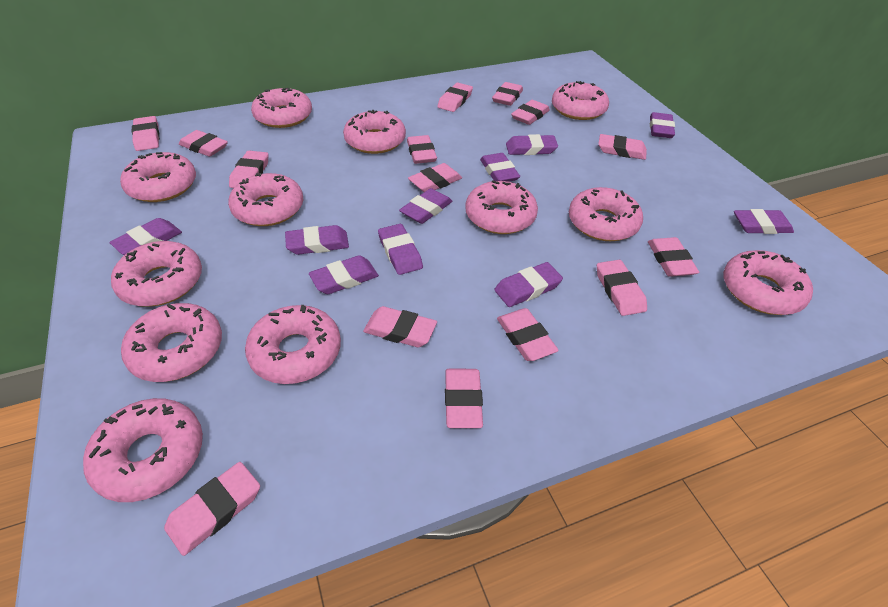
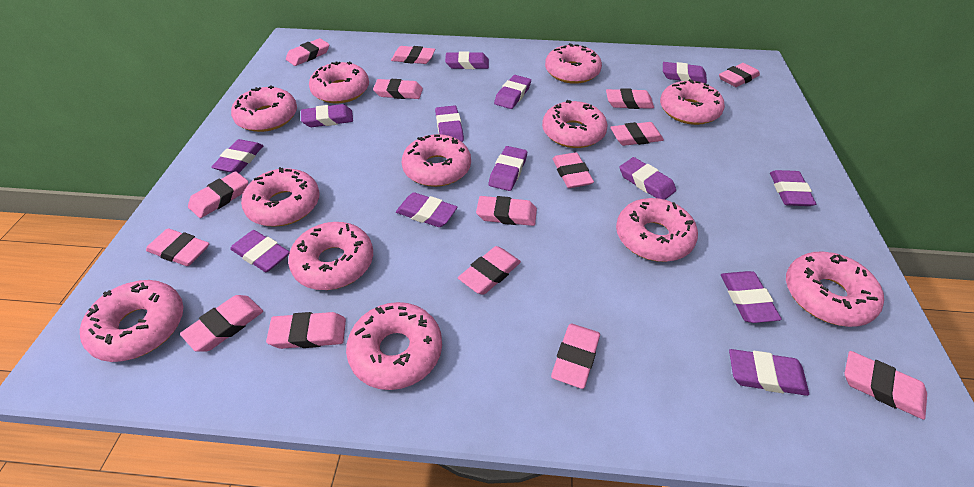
purple eraser: [109,218,182,255] [285,225,349,255] [309,255,379,294] [378,224,423,275] [399,188,453,224] [480,153,520,182] [494,262,563,307] [506,134,558,155] [650,112,675,138] [734,209,794,234] = 10 -> [211,139,263,173] [230,230,290,272] [301,104,353,127] [396,192,458,227] [435,105,464,142] [445,51,489,69] [489,146,527,191] [494,75,531,109] [619,157,676,200] [663,62,707,84] [721,271,782,323] [729,349,809,396] [770,170,816,206] = 13

